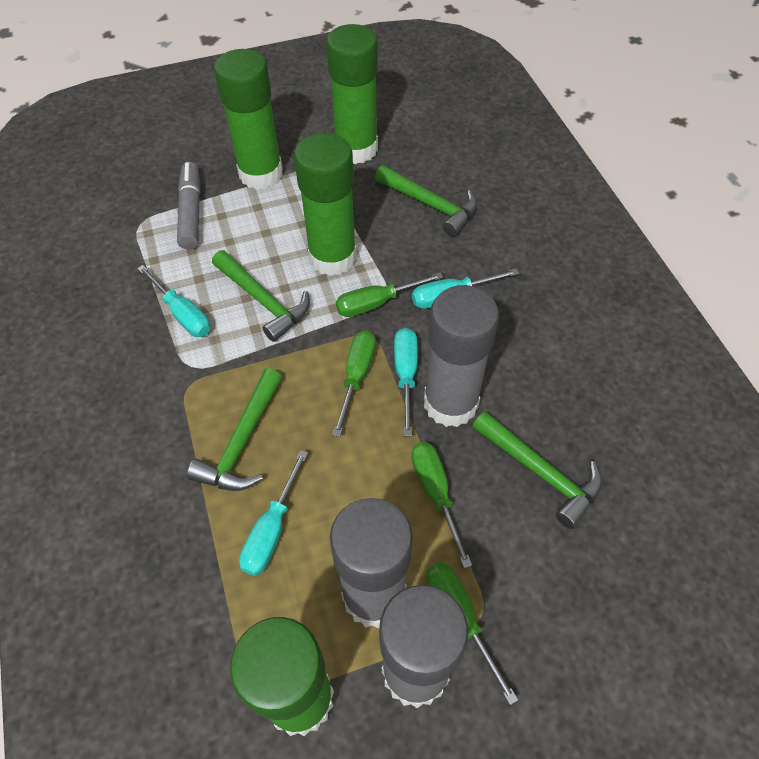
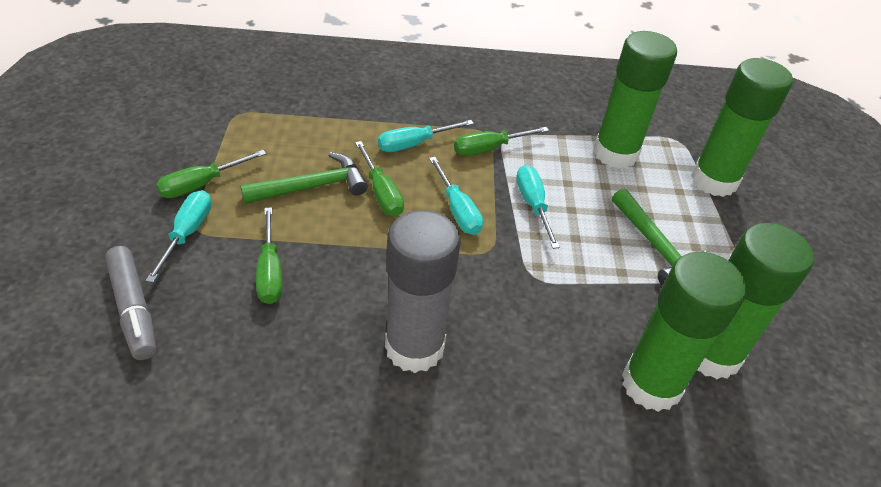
green hammer: [187,368,282,491] [212,250,310,342] [375,165,477,236] [472,411,602,529] = 4 -> [240,152,368,204] [612,189,707,287] = 2
grey glue stick: [330,498,413,628] [379,585,468,708] [424,285,499,427] = 3 -> [385,210,461,373] = 1

